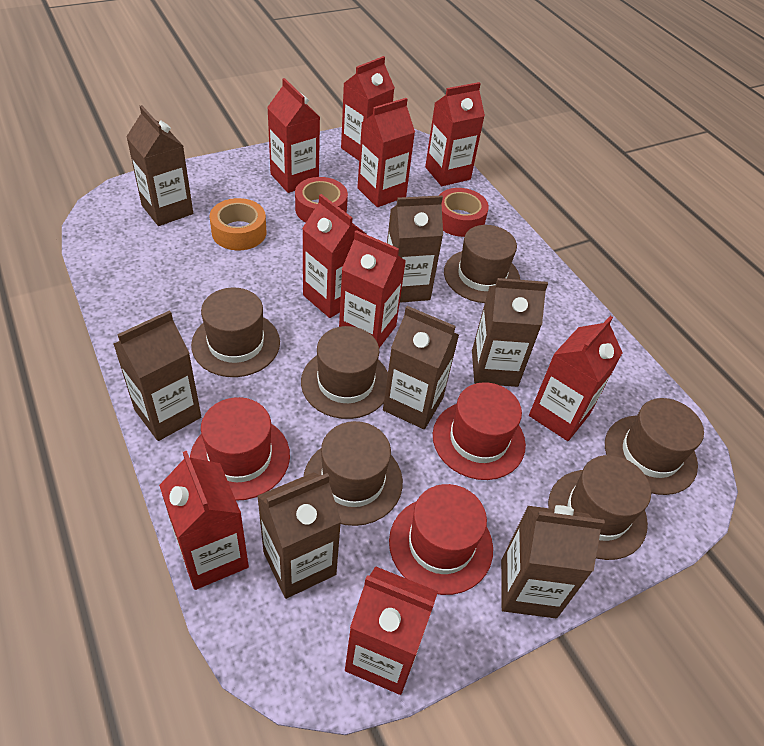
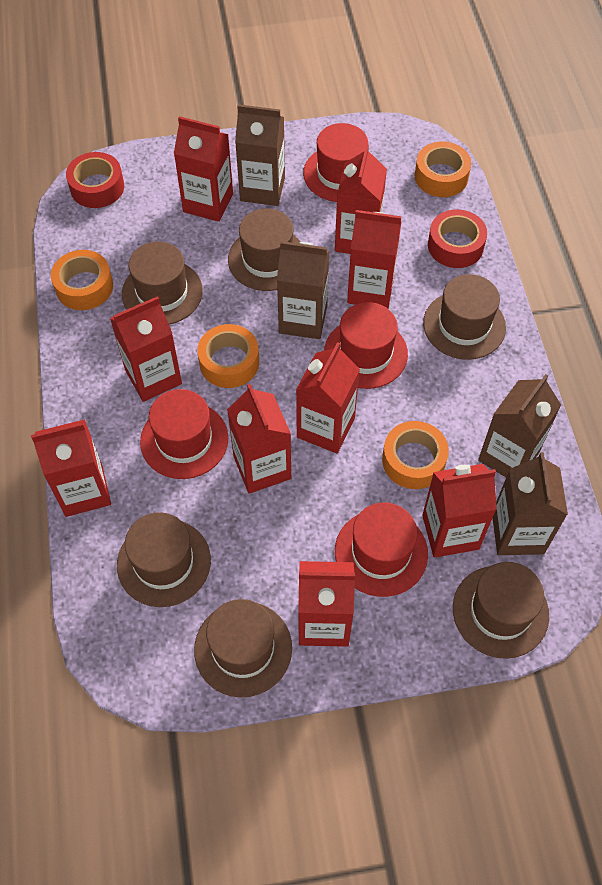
brown carton: [113,310,201,441] [126,105,193,226] [257,472,341,599] [383,306,459,429] [387,195,443,303] [472,278,548,387] [501,505,605,618] = 7 -> [235,104,285,206] [277,241,329,339] [478,374,561,477] [493,452,568,555] = 4
orange tape: [210,198,266,250] = 1 -> [51,250,113,310] [197,324,259,388] [382,421,449,489] [415,142,471,197] = 4
red hat: [190,397,290,501] [389,484,493,595] [433,382,526,480] = 3 -> [140,389,228,479] [303,123,368,202] [324,302,408,389] [335,502,428,597] = 4

